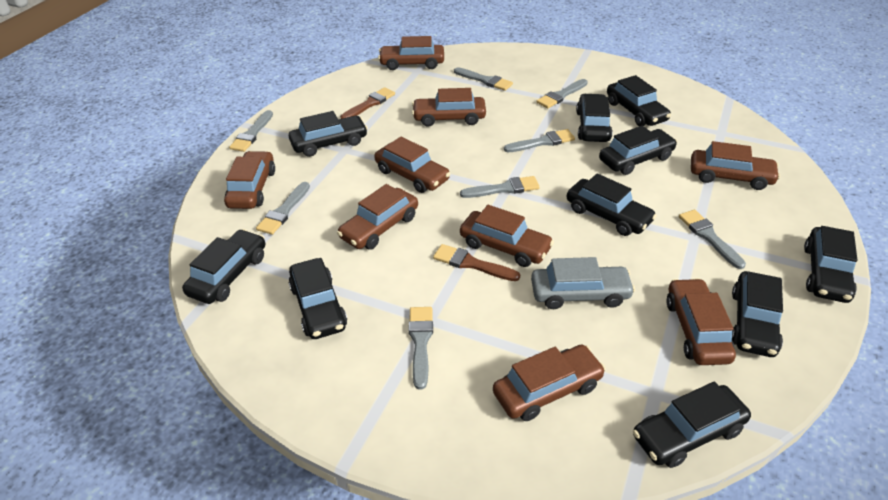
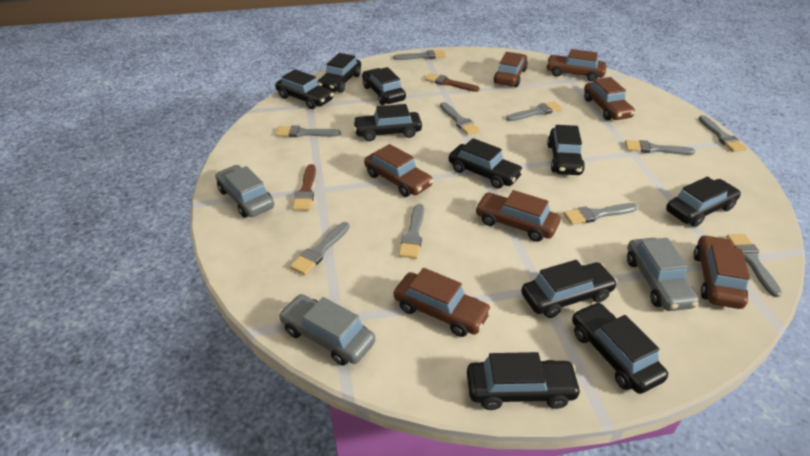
brown car: [224,151,275,209] [337,184,418,250] [374,137,450,193] [378,36,444,70] [412,88,486,127] [460,205,554,267] [493,345,606,421] [666,278,736,365] [691,141,780,190] = 9 -> [364,144,433,197] [394,268,492,337] [475,190,561,242] [494,52,528,87] [546,49,606,82] [584,77,635,120] [693,235,750,309] = 7
grey brush: [229,110,273,152] [256,182,310,235] [409,307,433,390] [454,67,513,91] [460,176,539,198] [504,129,575,152] [536,79,588,108] [679,210,746,269] = 8 -> [276,125,341,137] [290,222,350,275] [393,50,446,60] [398,204,424,259] [440,102,480,135] [506,101,562,121] [563,203,637,225] [625,140,696,155] [699,115,747,152] [726,234,782,297] = 10
grey car: [531,257,635,309] = 1 -> [215,165,274,218] [278,294,375,366] [627,238,699,311] = 3

